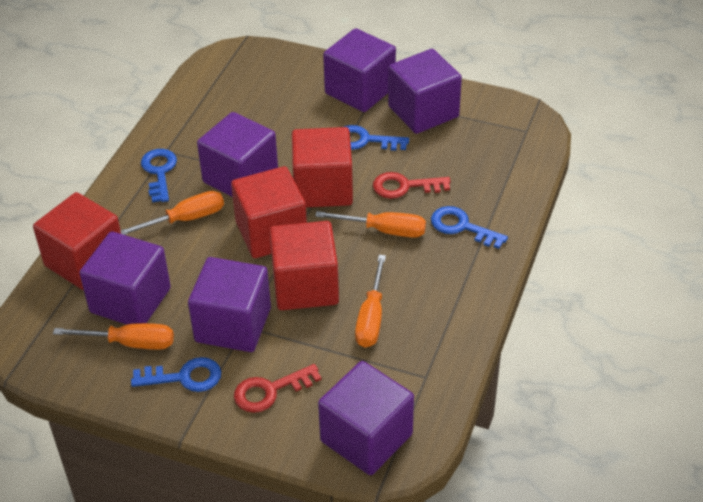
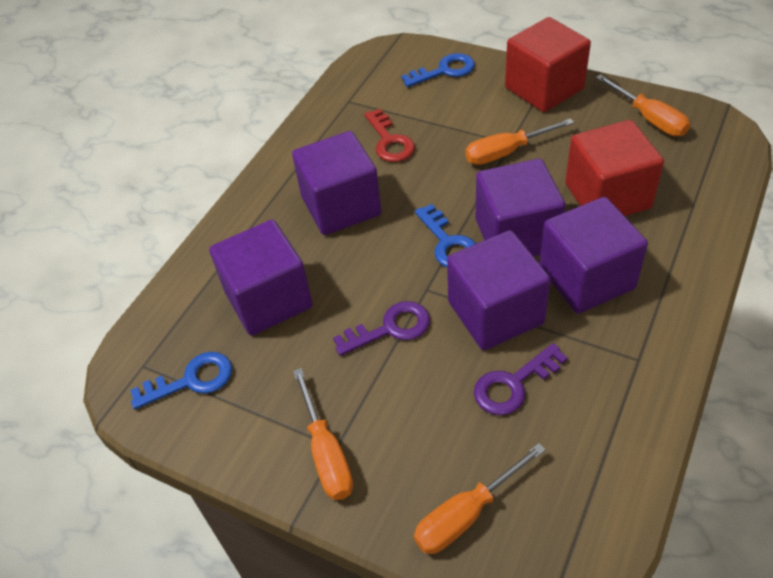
blue key: [131,357,221,392] [141,149,177,203] [344,125,409,151] [431,206,508,249] = 4 -> [130,352,232,409] [401,53,475,87] [415,204,476,268] = 3
purple cube: [79,231,171,325] [188,257,271,352] [197,112,278,197] [318,361,414,475] [323,28,396,112] [388,49,462,134] = 6 -> [209,220,313,336] [292,131,382,235] [447,230,551,350] [476,159,566,256] [540,197,648,314] = 5
purple key: none = 0 -> [333,301,430,356] [474,343,568,415] = 2
red cube: [33,192,121,290] [231,166,307,258] [269,221,339,310] [292,127,353,207] = 4 -> [505,17,591,112] [565,120,664,216] = 2
red key: [234,364,322,413] [373,172,451,199] = 2 -> [364,109,415,162] = 1

